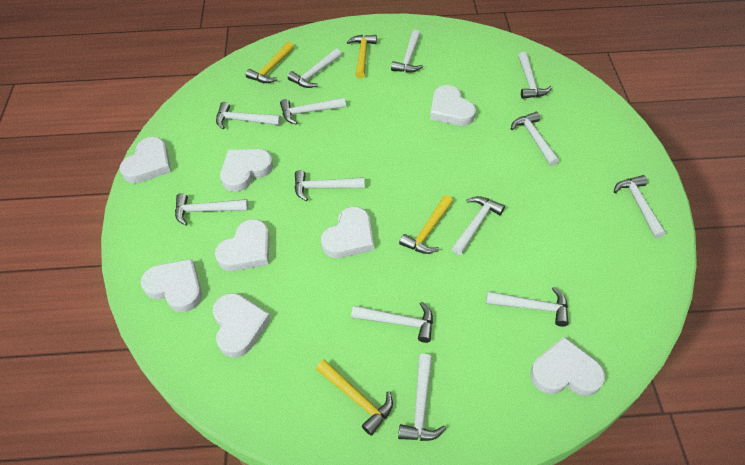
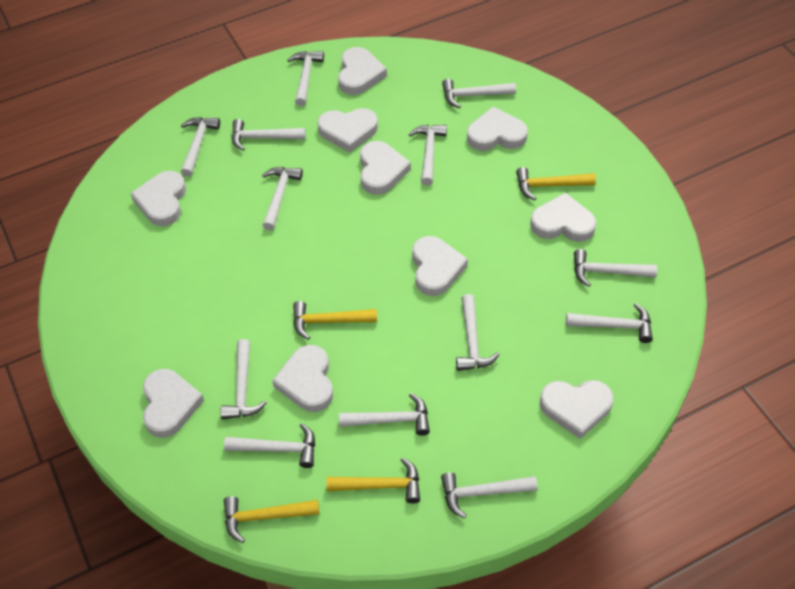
white heart: [120,137,171,183] [141,259,202,312] [213,293,271,358] [215,219,270,271] [220,149,273,192] [321,207,374,258] [430,85,476,126] [530,337,605,396] = 8 -> [130,171,186,226] [143,369,204,438] [272,345,333,412] [318,108,378,152] [338,47,387,95] [360,141,411,195] [412,236,468,296] [467,107,528,151] [530,193,597,242] [540,380,614,439] = 10

